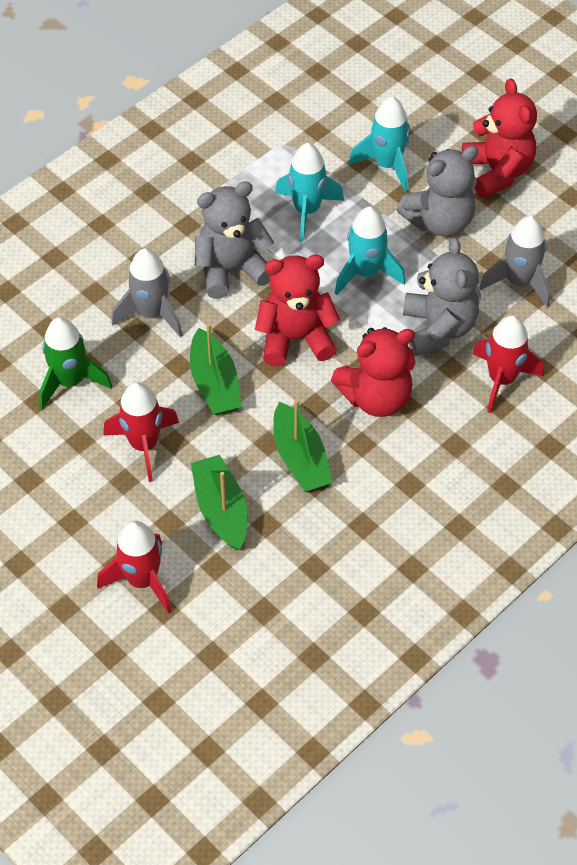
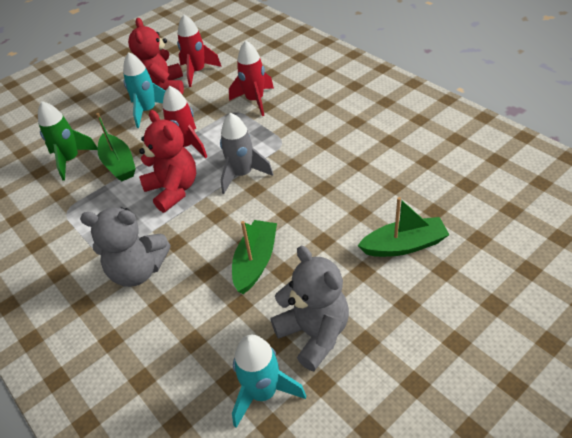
grey rocket: [112,248,183,337] [479,216,551,308] = 2 -> [220,112,273,194] = 1
grey teddy bear: [195,181,274,299] [396,146,478,237] [403,237,479,356] = 3 -> [80,207,171,287] [270,246,349,371] = 2
red teddy bear: [255,255,340,367] [331,327,415,417] [461,78,537,198] = 3 -> [128,18,184,94] [139,110,196,213] = 2
turquoise rocket: [275,143,344,241] [335,207,405,295] [349,97,410,192] = 3 -> [123,52,165,128] [232,335,306,428] = 2

